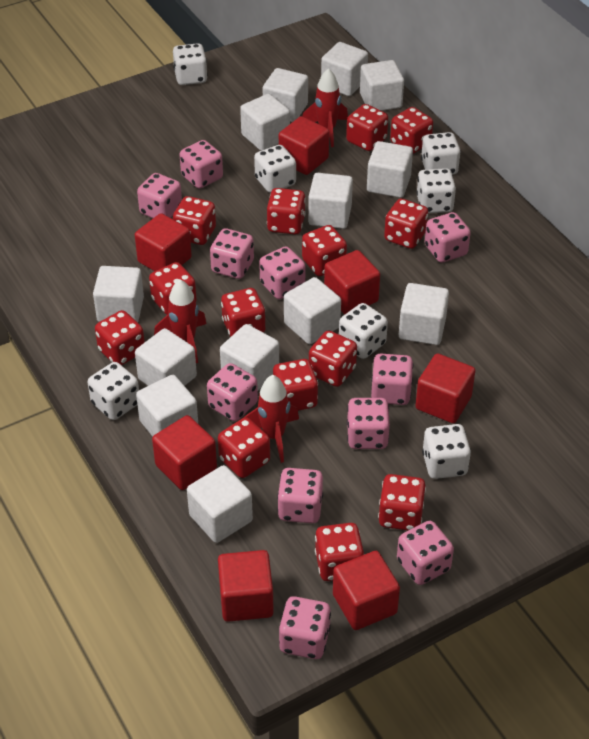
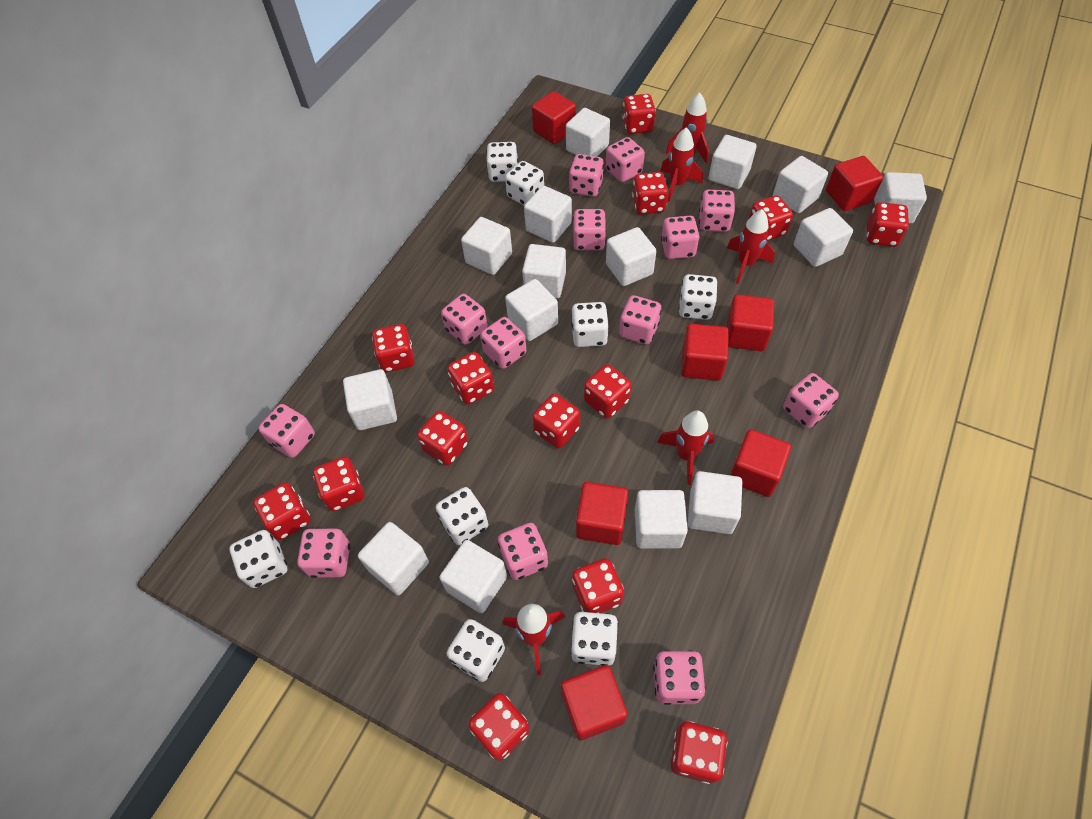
pink dice: [137,173,182,218] [180,140,223,189] [207,363,258,421] [210,228,254,279] [259,246,305,299] [277,468,323,523] [279,596,331,659] [347,398,390,449] [371,354,413,405] [397,521,454,585] [425,212,471,263] = 11 -> [258,404,315,458] [297,528,350,578] [441,294,487,345] [480,317,527,369] [498,523,548,580] [569,154,604,197] [573,209,606,251] [606,137,645,182] [619,295,661,344] [653,651,706,705] [661,216,700,259] [699,190,735,232] [783,373,839,428] = 13
red rocket: [154,279,207,363] [243,375,299,463] [303,68,348,147] = 3 -> [502,604,565,675] [657,411,714,485] [660,127,703,202] [666,92,709,164] [727,209,775,284] = 5
white cube: [93,266,144,322] [135,328,197,386] [136,374,198,437] [187,465,253,543] [220,324,279,390] [240,94,290,151] [263,68,308,122] [284,277,341,344] [308,173,353,229] [321,42,368,96] [360,60,404,111] [367,141,413,198] [399,283,449,345] = 13 -> [343,369,397,430] [358,522,429,595] [440,540,507,613] [461,217,512,275] [505,279,558,341] [522,244,566,298] [524,186,572,243] [566,108,610,157] [606,227,657,286] [635,490,688,549] [688,471,742,534] [709,135,757,189] [773,156,828,213] [794,208,853,267] [874,172,927,224] = 15
white dice: [88,362,139,420] [173,43,208,85] [254,145,296,193] [339,303,388,359] [416,168,456,213] [421,132,461,175] [422,424,471,479] = 7 -> [230,530,287,588] [436,487,489,545] [447,619,505,682] [486,142,518,182] [505,161,544,206] [571,302,609,347] [571,612,618,666] [679,274,718,320] = 8

